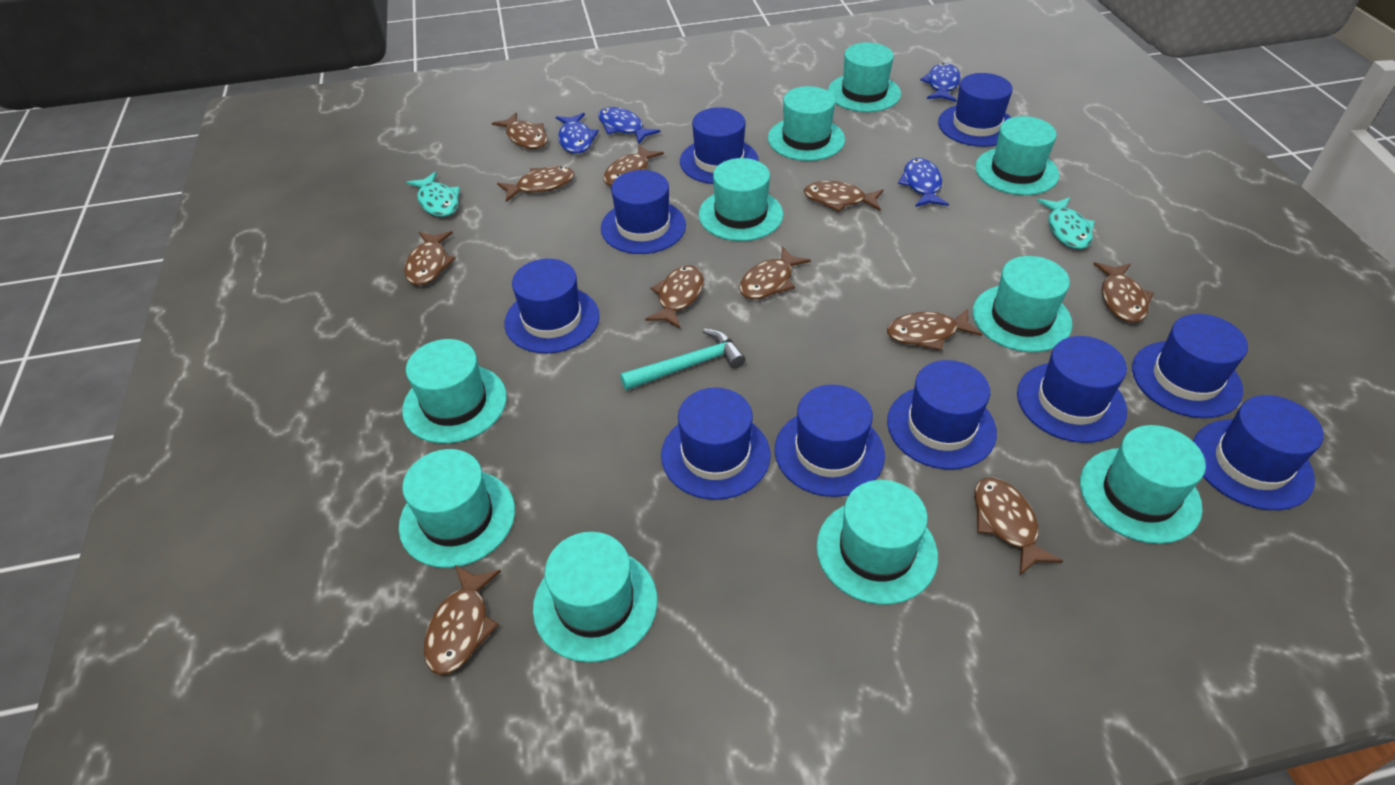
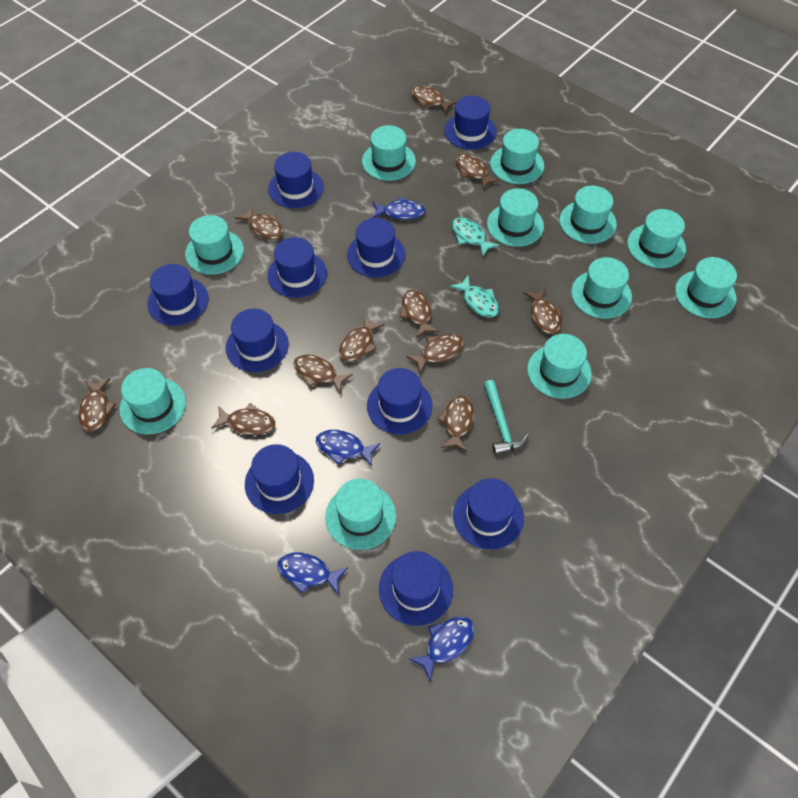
turquoise hat: [399,449,515,568] [402,339,507,444] [533,532,657,662] [699,158,783,241] [768,86,845,161] [816,480,938,605] [828,42,901,112] [973,256,1072,352] [975,116,1059,195] [1080,425,1206,544] = 10 -> [119,368,186,434] [185,215,244,275] [325,478,396,550] [362,125,416,181] [487,188,544,247] [490,129,544,184] [527,334,592,399] [559,186,617,244] [571,257,632,319] [627,209,686,268] [675,257,737,318] = 11

